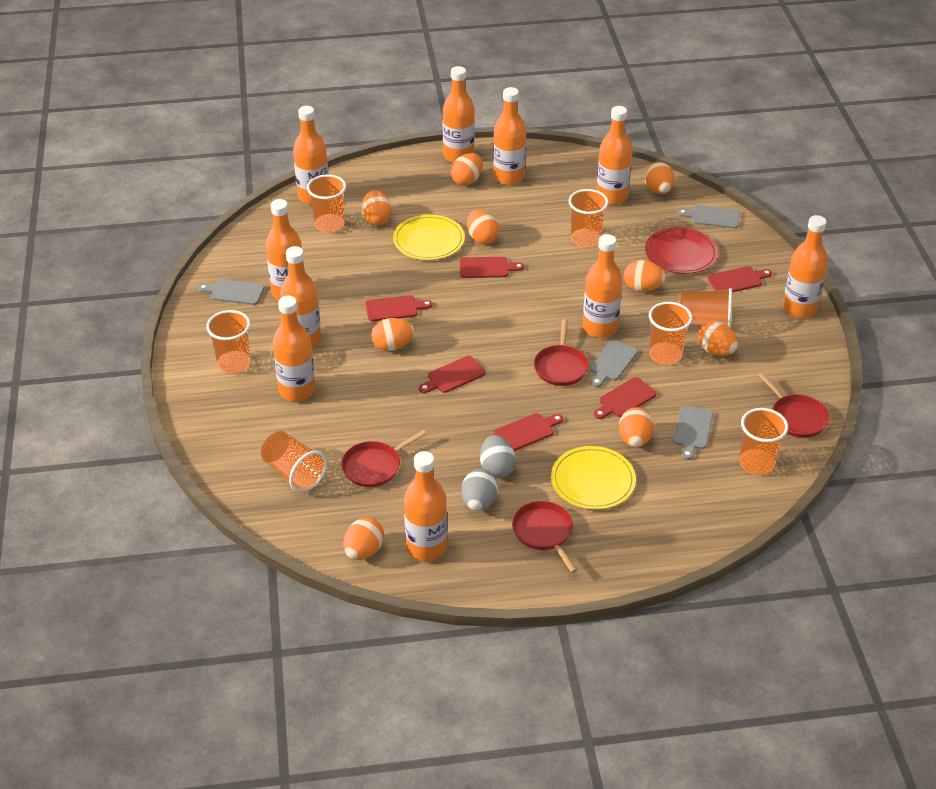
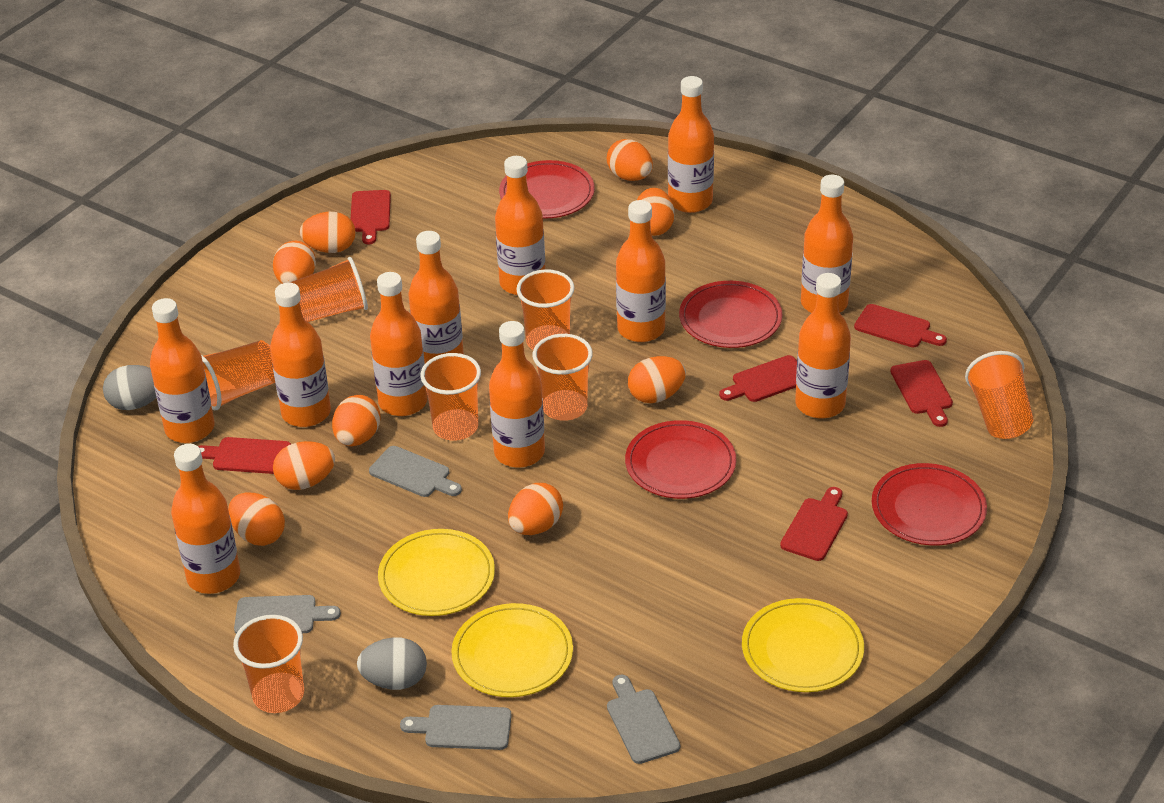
orange bottle: [266,199,304,300] [273,296,316,401] [280,246,322,348] [293,106,329,205] [404,451,447,561] [443,66,475,163] [493,87,526,186] [583,234,623,338] [596,106,633,205] [782,215,828,319] = 10 -> [150,298,215,443] [171,444,240,594] [270,283,331,427] [370,272,428,416] [408,231,464,363] [489,321,545,468] [495,156,545,295] [616,200,666,342] [668,76,714,213] [795,273,851,419] [801,175,853,313] = 11
red pan: [341,430,427,487] [512,501,577,573] [534,319,589,386] [758,372,830,438] = 4 -> none = 0
red plate: [645,227,718,274] = 1 -> [499,160,595,219] [625,420,736,499] [679,281,782,348] [872,463,987,545] = 4
yellow plate: [393,215,465,260] [551,446,636,510] = 2 -> [378,529,495,616] [451,603,573,697] [742,598,864,692] = 3

